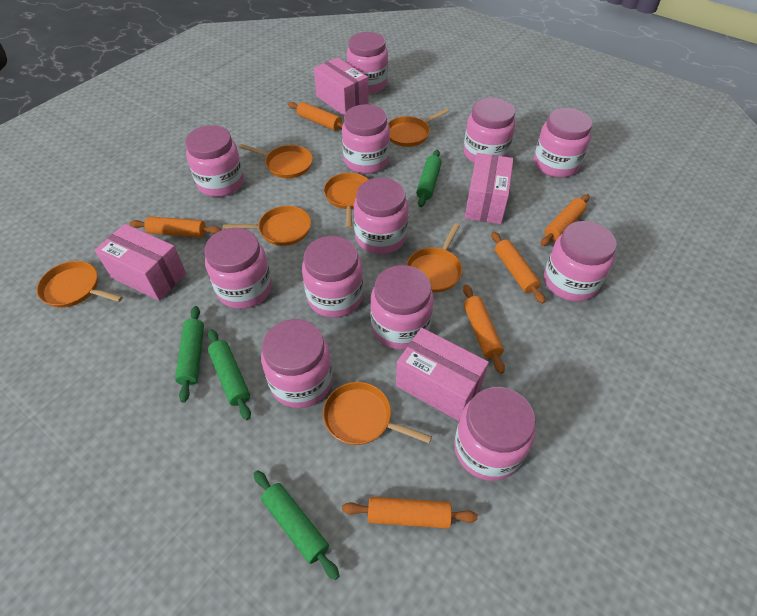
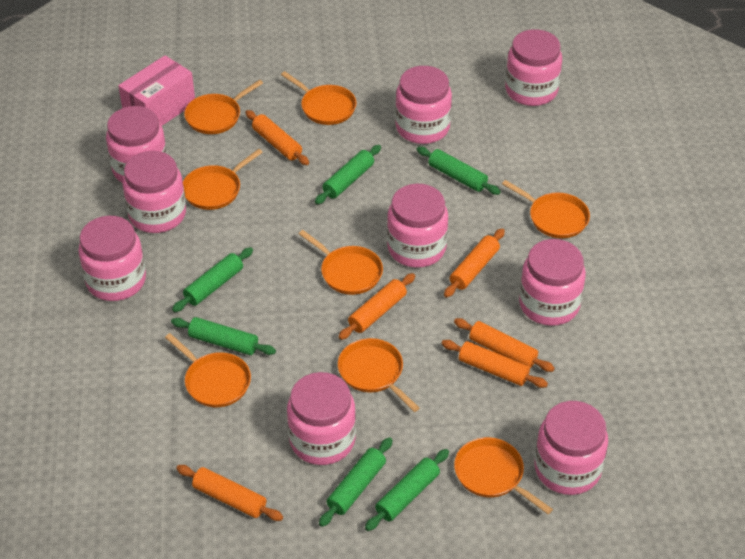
green rolling pin: [175,306,204,403] [208,329,251,420] [254,470,339,580] [416,150,442,207] = 4 -> [171,317,276,355] [172,247,253,312] [315,145,381,204] [319,437,393,527] [365,449,449,531] [417,147,501,195] = 6
orange pan: [37,261,123,308] [223,206,311,246] [239,144,313,178] [323,382,432,445] [324,173,369,229] [388,108,449,147] [406,223,462,293] = 7 -> [165,333,251,407] [183,149,263,210] [184,80,263,134] [281,71,357,125] [299,230,383,295] [338,338,420,412] [454,437,553,514] [502,180,590,238] = 8
pink box: [95,224,186,301] [314,57,369,116] [396,328,489,421] [465,153,514,224] = 4 -> [118,56,195,126] = 1
pink jar: [185,125,244,197] [204,228,272,309] [261,319,333,408] [302,236,363,318] [342,104,390,174] [347,32,388,94] [354,178,408,254] [370,265,434,350] [454,387,536,481] [463,98,515,163] [534,108,592,178] [544,221,617,301] = 12 -> [78,216,146,301] [106,106,167,183] [123,151,186,233] [287,372,356,465] [387,184,448,268] [395,66,452,144] [505,29,562,106] [519,239,586,326] [534,401,608,495] = 9

